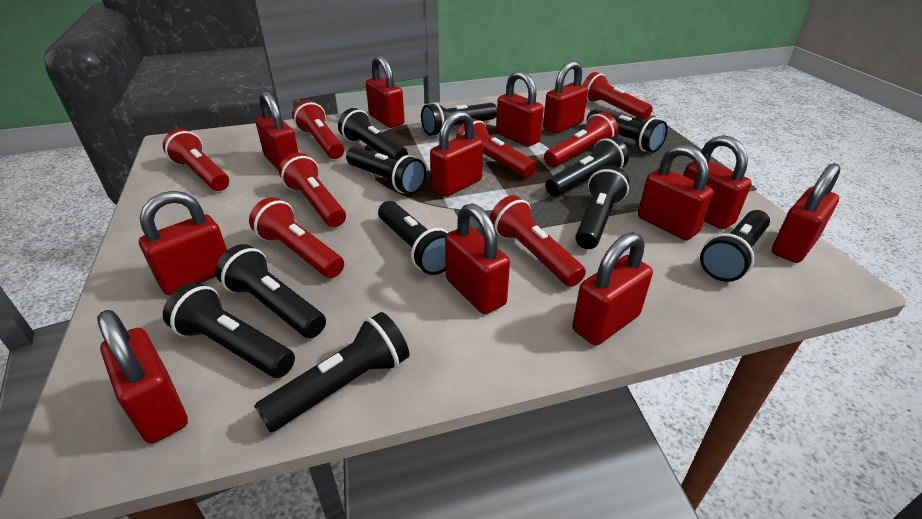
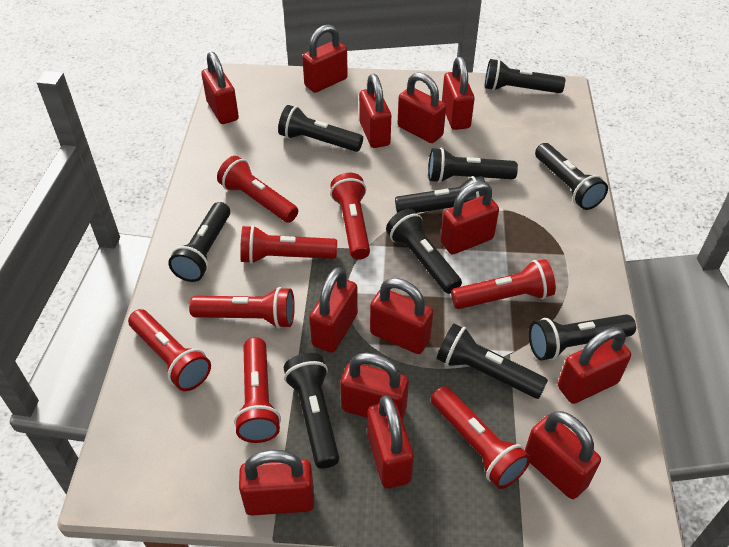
black flashlight: [163,282,295,378] [215,244,326,338] [254,312,409,432] [338,108,408,160] [346,147,427,194] [378,201,449,275] [421,102,497,136] [545,136,629,197] [575,165,629,249] [587,109,668,153] [700,210,770,282] = 11 -> [168,202,230,282] [278,105,363,152] [284,353,339,469] [386,208,462,294] [395,176,485,213] [428,147,518,183] [437,324,548,399] [485,59,565,93] [529,314,636,360] [535,143,608,210] = 10
red padlock: [97,310,188,444] [139,191,227,295] [255,91,299,171] [366,56,405,128] [430,110,483,197] [445,203,510,314] [496,71,543,147] [543,61,588,133] [572,232,653,345] [638,144,714,240] [683,135,752,229] [772,163,840,263] = 12 -> [201,52,239,124] [239,450,314,515] [302,24,348,93] [309,267,358,353] [340,353,409,421] [359,74,391,148] [367,396,414,488] [370,278,433,354] [398,72,446,143] [440,182,499,254] [442,57,475,130] [525,411,601,499] [558,327,631,404] = 13

